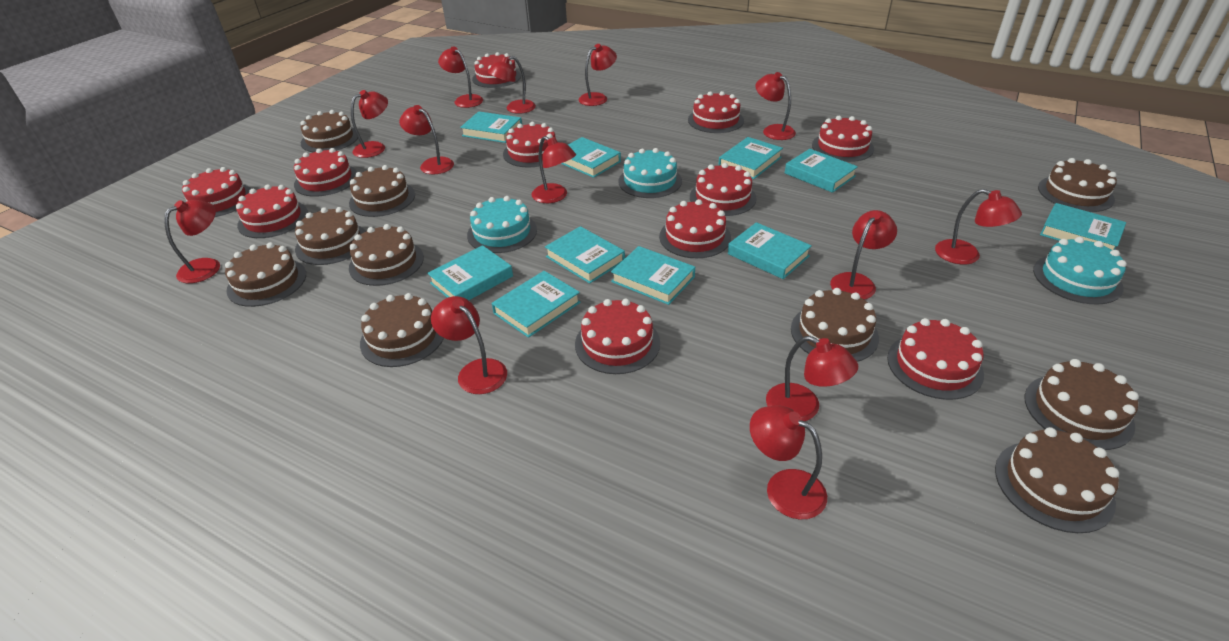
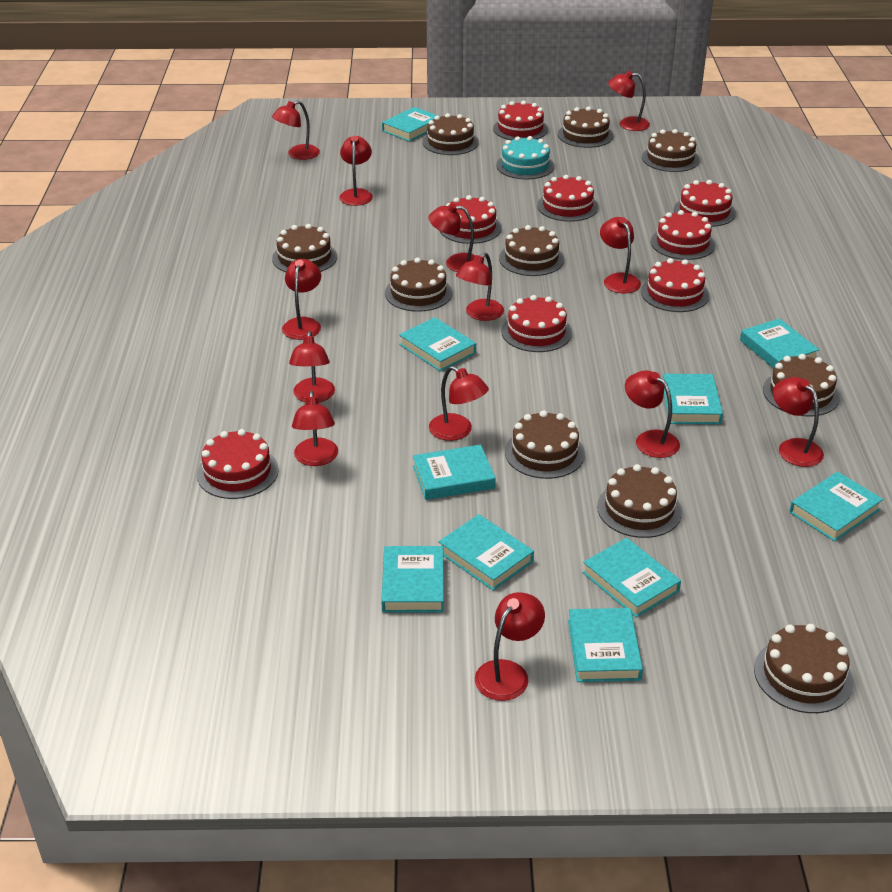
red cake: [182,167,251,217] [236,184,308,238] [294,148,357,197] [472,52,521,88] [503,122,555,168] [575,299,660,374] [659,199,731,258] [688,91,744,133] [690,163,756,216] [812,116,874,162] [887,318,984,400] = 11 -> [197,429,279,499] [440,195,502,244] [493,101,548,140] [501,295,572,352] [537,175,598,222] [641,258,709,312] [651,210,715,260] [674,180,736,227] = 8
turquoise cake: [467,196,537,253] [618,148,682,198] [1033,237,1127,305] = 3 -> [496,136,554,179] = 1

